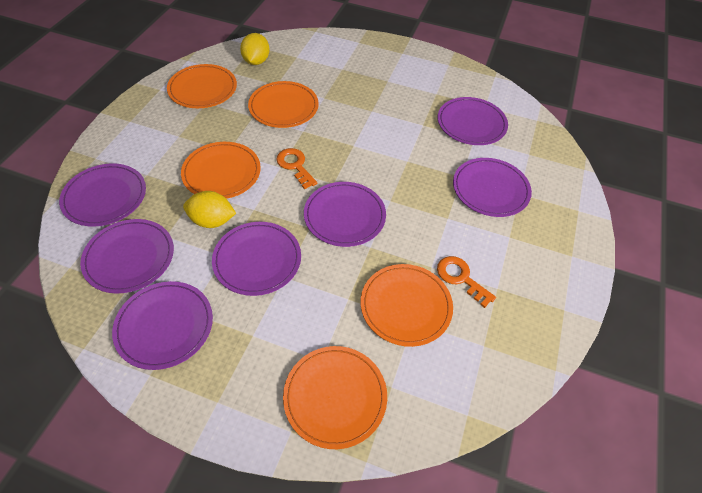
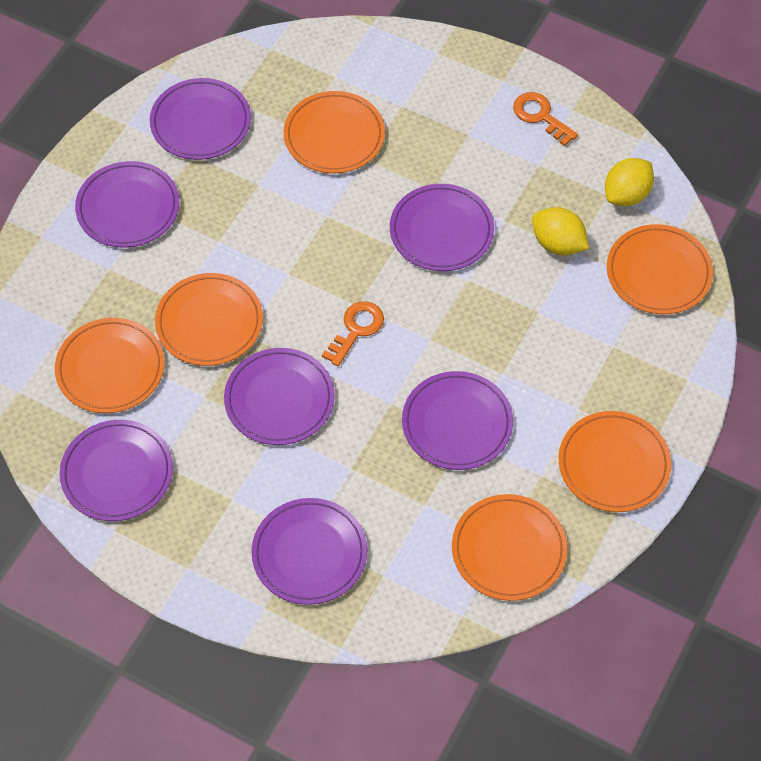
orange plate: [167,64,237,108] [181,142,261,199] [248,81,319,128] [283,346,387,449] [361,264,453,347] = 5 -> [55,318,164,413] [155,273,263,366] [284,91,385,173] [452,494,567,601] [558,411,672,512] [607,224,713,314] = 6

